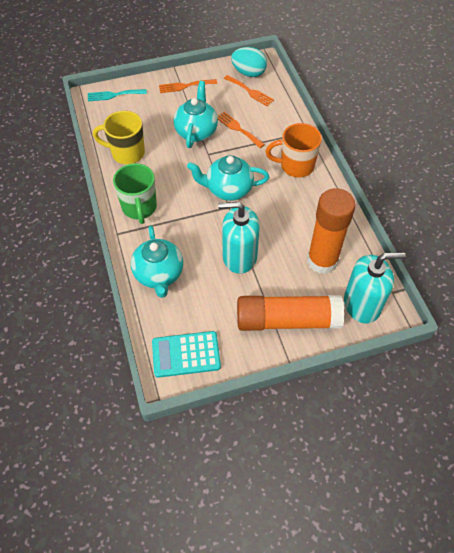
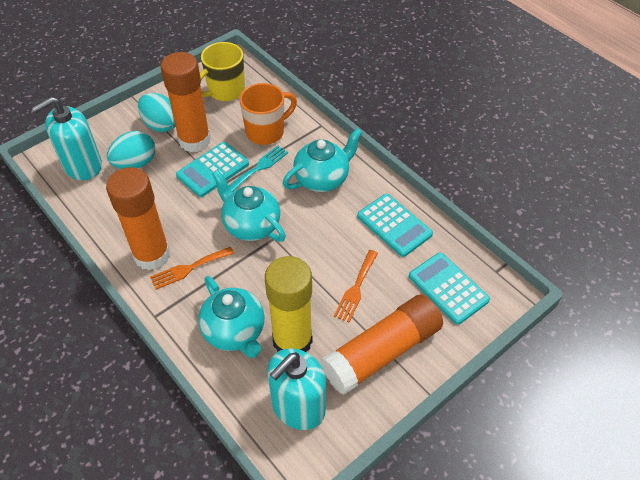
green mug: [113,163,157,224] = 1 -> none = 0
orange fork: [159,79,217,93] [217,112,265,148] [224,75,274,106] = 3 -> [150,247,234,290] [334,250,378,322] = 2
orange glue stick: [237,295,344,331] [307,188,356,274] = 2 -> [106,167,170,270] [161,52,211,152] [321,294,443,395] = 3
turquoise calculator: [152,331,221,378] = 1 -> [176,142,249,197] [357,194,433,257] [409,252,490,325] = 3
turquoise egg: [231,47,267,77] = 1 -> [107,131,155,169] [138,93,175,132] = 2
yellow glue stick: none = 0 -> [265,256,312,352] = 1

